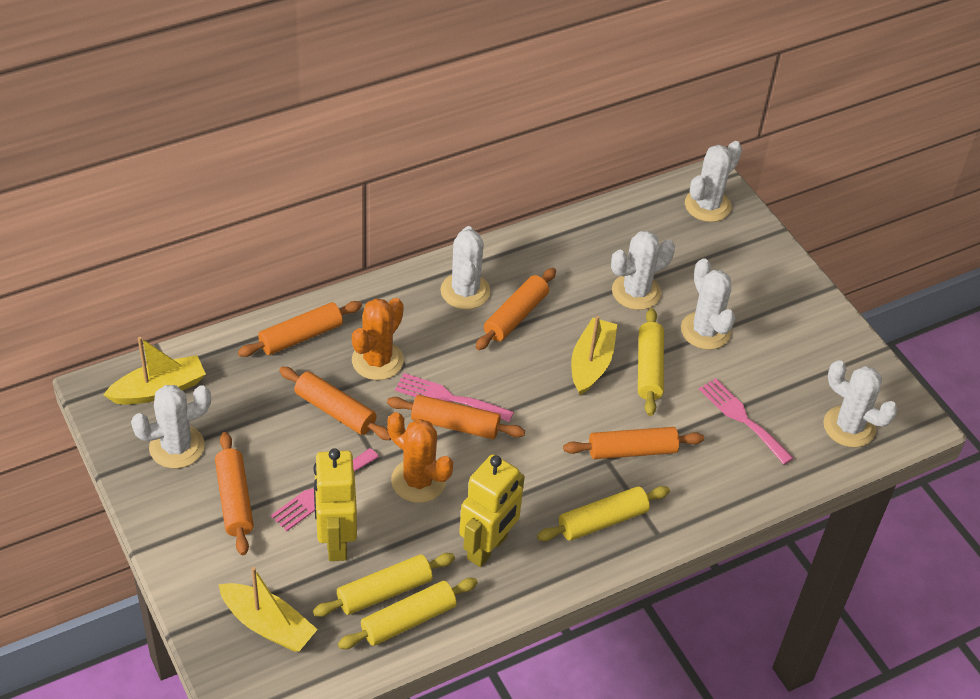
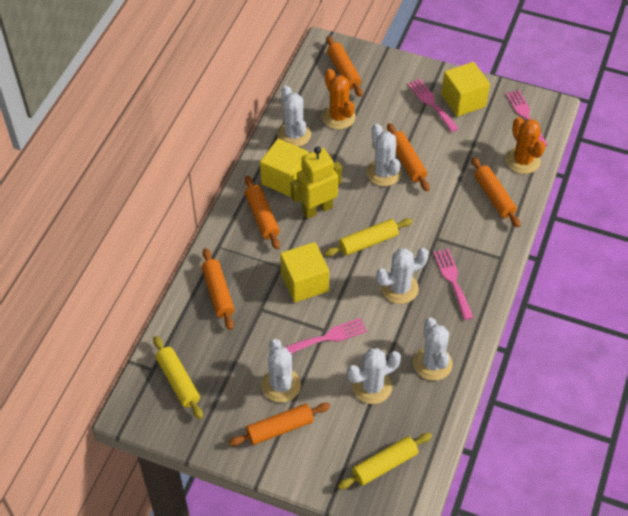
pink fork: [271,448,379,531] [395,373,514,422] [699,378,793,465] = 3 -> [285,318,367,354] [407,78,459,132] [433,248,474,320] [506,90,548,147] = 4
yellow boat: [103,337,206,405] [218,567,318,652] [571,316,617,395] = 3 -> none = 0
yellow cube: none = 0 -> [260,138,308,197] [280,242,329,303] [441,62,490,117] = 3
yellow robot: [314,448,357,561] [459,454,525,567] = 2 -> [291,147,342,219] = 1
yellow rolling pin: [313,553,455,617] [338,578,478,649] [537,486,670,541] [638,308,664,416] = 4 -> [153,336,203,419] [324,218,413,256] [338,433,432,490] = 3

